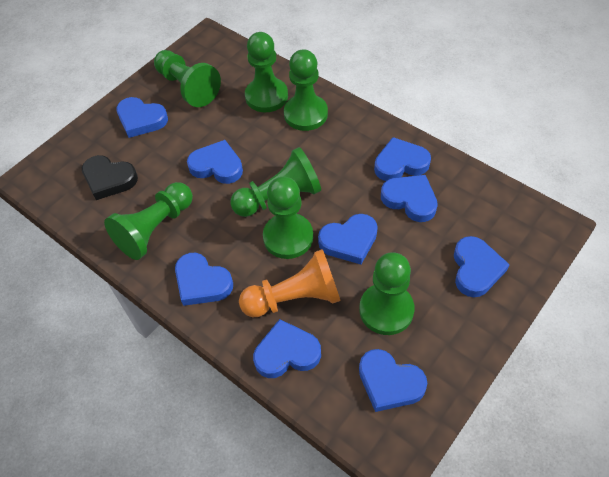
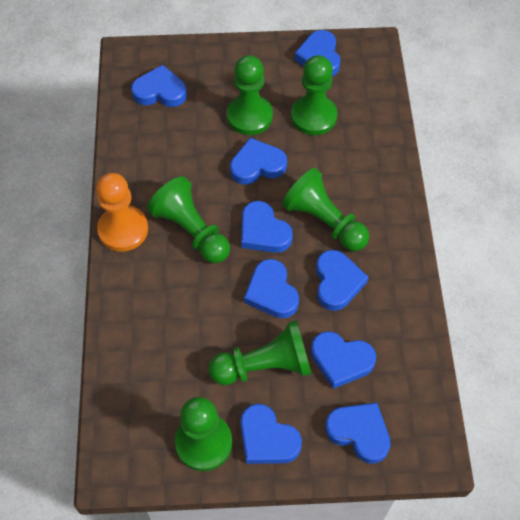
black heart: [82,155,138,200] = 1 -> none = 0
green pawn: [104,182,193,260] [154,50,221,107] [230,147,321,217] [245,32,288,112] [263,177,313,259] [284,49,328,131] [359,252,415,335] = 7 -> [147,176,230,263] [175,397,232,471] [208,320,312,385] [227,55,273,135] [282,168,369,251] [291,55,337,135] = 6

